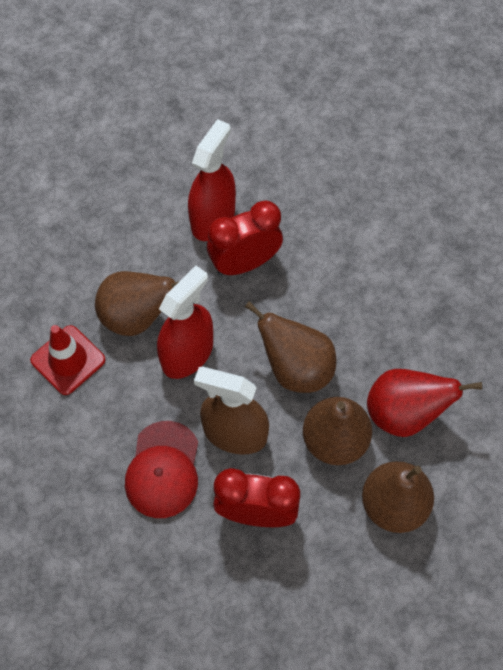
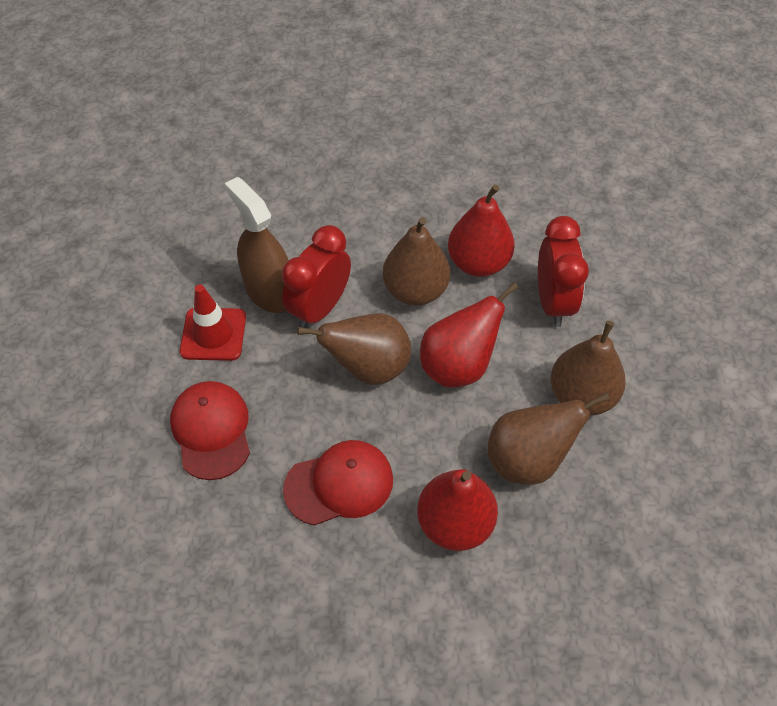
red cap: [125,421,198,518] = 1 -> [170,381,250,480] [283,440,393,526] = 2
red pear: [367,369,482,437] = 1 -> [417,469,498,551] [420,282,519,388] [448,185,515,277] = 3
red spray bottle: [157,266,213,379] [188,119,236,241] = 2 -> none = 0

